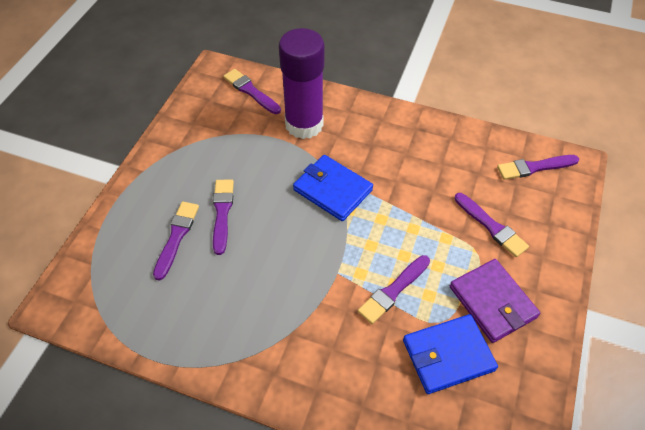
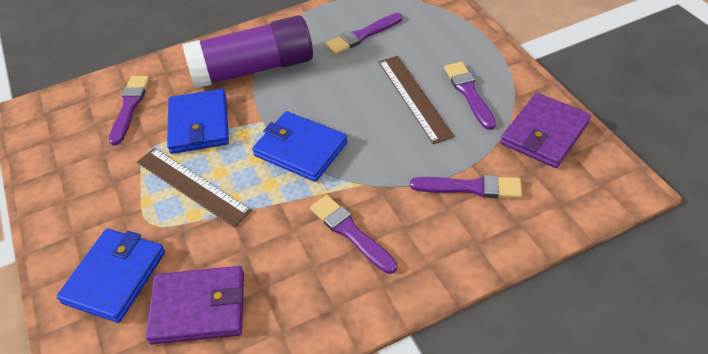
blue wallet: [293,155,373,221] [403,314,498,394] = 2 -> [56,229,165,323] [167,89,229,154] [252,111,348,182] = 3
brown ruler: none = 0 -> [137,148,252,228] [379,56,454,144] = 2
purple brush: [153,201,199,281] [213,179,234,255] [223,69,281,114] [358,255,430,324] [454,193,529,257] [497,155,579,180] = 6 -> [109,76,150,145] [310,195,397,274] [325,13,402,54] [410,175,522,198] [444,62,496,130] = 5
purple wallet: [450,259,540,343] = 1 -> [146,266,244,344] [501,93,591,168] = 2

